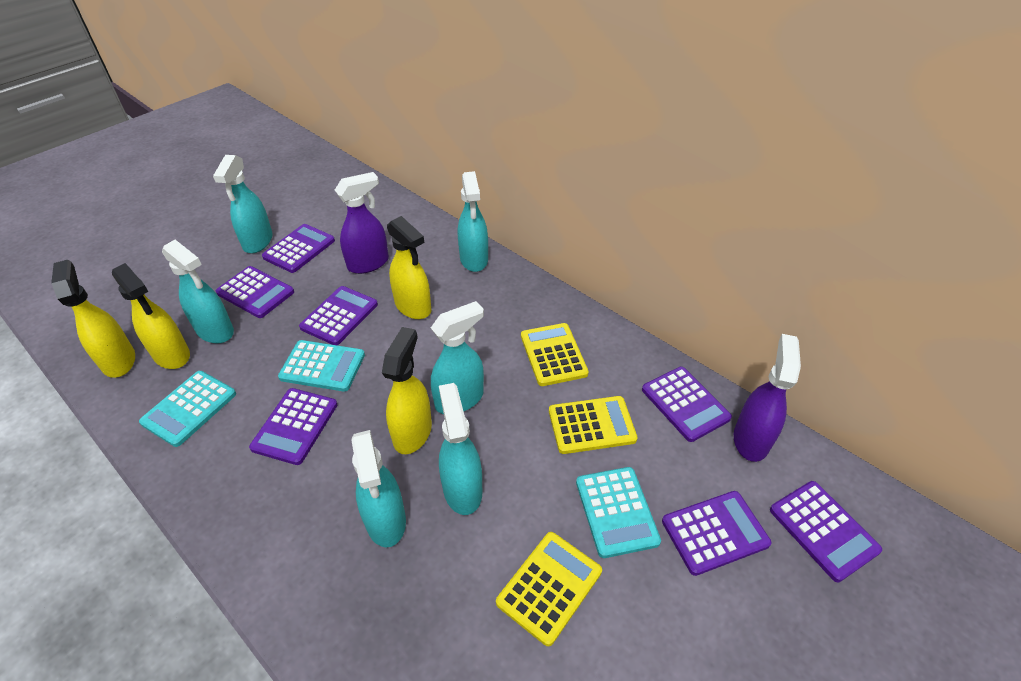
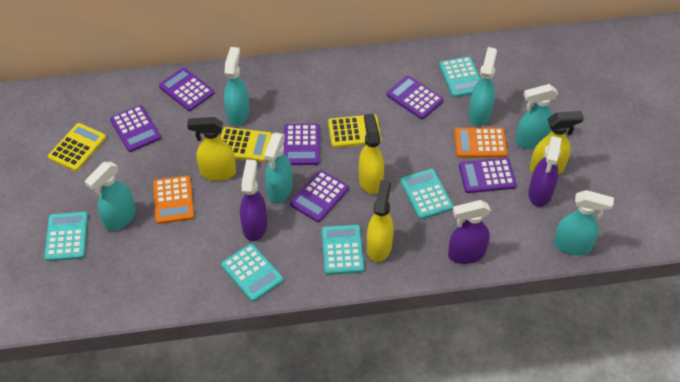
orange calculator: none = 0 -> [153,175,194,224] [454,128,508,158] = 2
purple calculator: [216,266,294,318] [249,388,337,465] [262,224,335,273] [299,286,378,345] [642,367,732,442] [662,491,772,576] [770,481,882,582] = 7 -> [110,105,161,152] [159,68,214,111] [283,124,320,165] [290,170,349,222] [387,76,444,119] [459,158,517,193] = 6
purple spray bottle: [335,172,389,274] [734,334,801,462] = 2 -> [240,160,267,241] [448,200,491,264] [528,136,562,207] = 3
turquoise calculator: [139,371,236,447] [278,340,365,392] [576,467,661,558] = 3 -> [44,212,88,261] [221,244,283,302] [322,225,364,275] [400,169,453,220] [439,57,481,98] = 5

